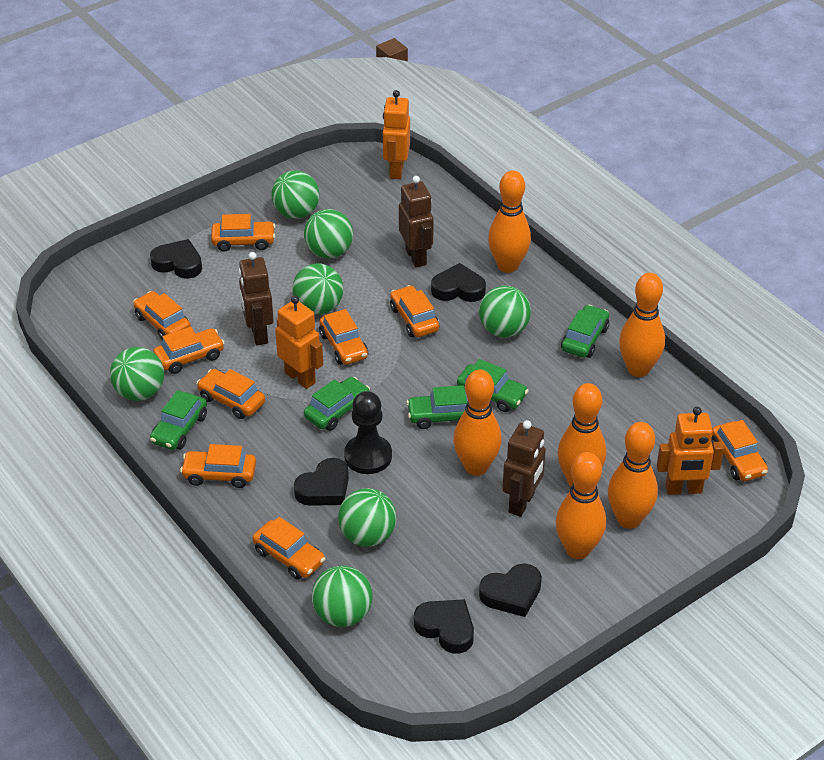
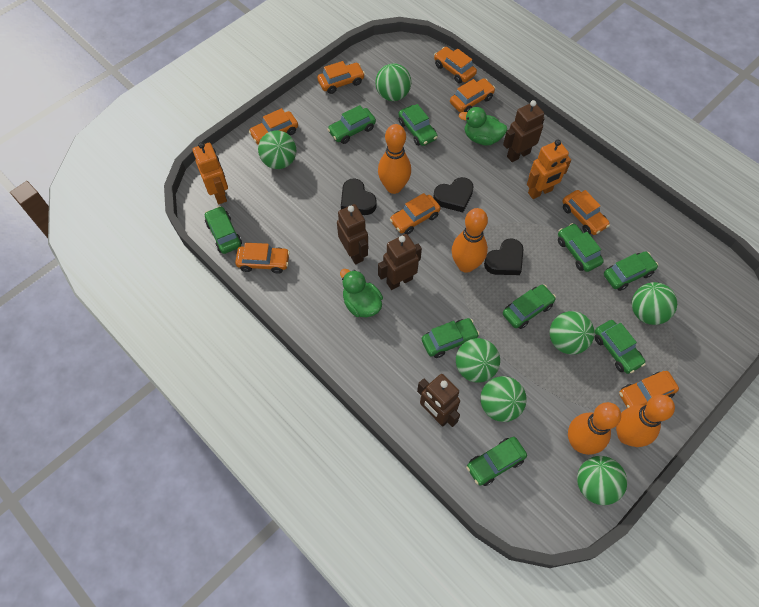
black heart: [150,239,202,279] [294,458,349,506] [414,599,474,654] [431,263,486,302] [479,563,542,617] = 5 -> [341,179,377,215] [433,177,474,212] [484,238,524,275] = 3
black pawn: [344,391,392,474] = 1 -> none = 0
brown robot: [239,252,274,345] [399,176,434,267] [502,420,546,517] = 3 -> [337,204,368,264] [378,234,422,290] [417,374,460,427] [503,100,545,162] = 4
green car: [150,390,207,450] [304,377,370,431] [406,385,468,429] [457,359,529,412] [561,305,609,358] = 5 -> [205,206,242,254] [327,105,376,144] [398,104,438,146] [422,318,479,358] [466,437,527,486] [503,285,556,329] [558,223,604,272] [595,320,646,374] [604,251,658,291] = 9
green duck: none = 0 -> [340,269,383,317] [459,107,507,146] = 2
orange bowling pin: [453,370,502,476] [488,170,531,273] [555,452,606,559] [558,383,606,487] [608,422,658,529] [619,273,665,377] = 6 -> [378,124,411,194] [452,208,488,273] [568,402,621,455] [616,395,675,447] = 4
orange car: [133,291,191,340] [153,327,225,374] [180,444,256,488] [197,369,265,419] [211,214,275,252] [253,517,325,580] [319,309,368,365] [390,285,440,337] [711,420,768,481] = 9 -> [235,243,290,274] [249,108,298,145] [317,61,365,94] [390,193,441,235] [434,47,477,83] [450,78,495,113] [563,190,610,235] [619,371,679,408] = 8
orange robot: [275,296,323,389] [382,90,410,179] [657,407,724,495] = 3 -> [193,142,228,204] [527,140,571,199] = 2

